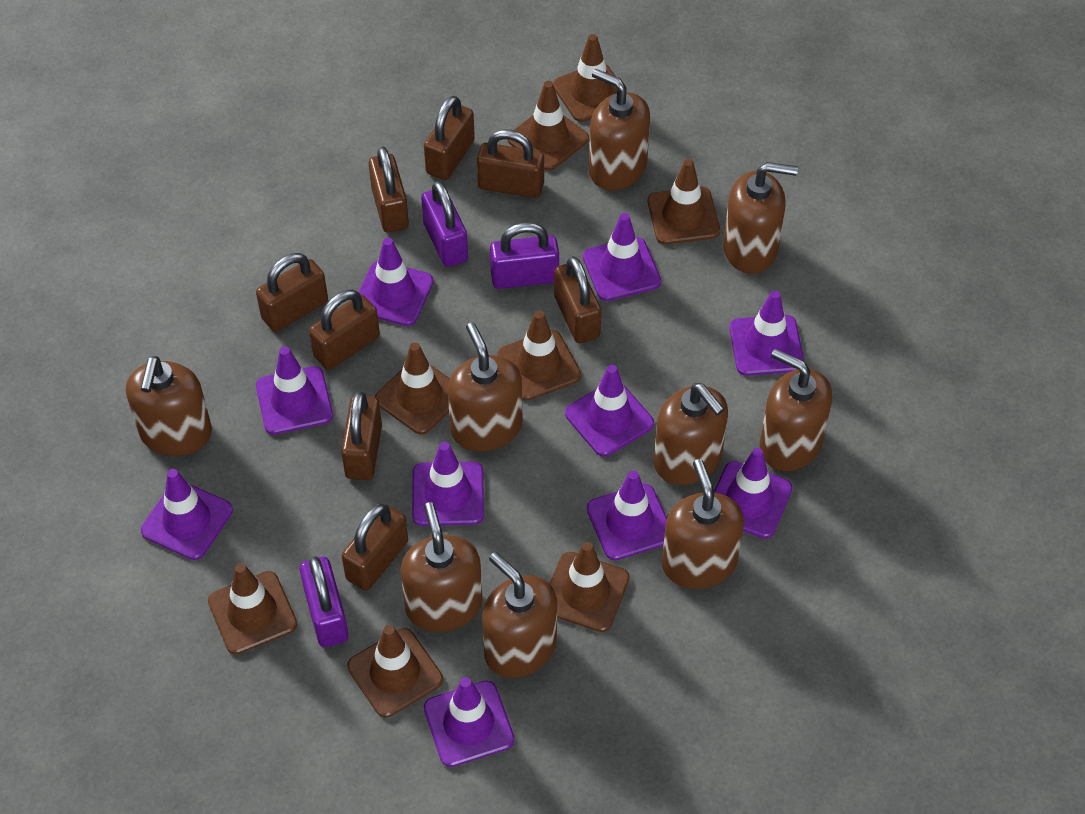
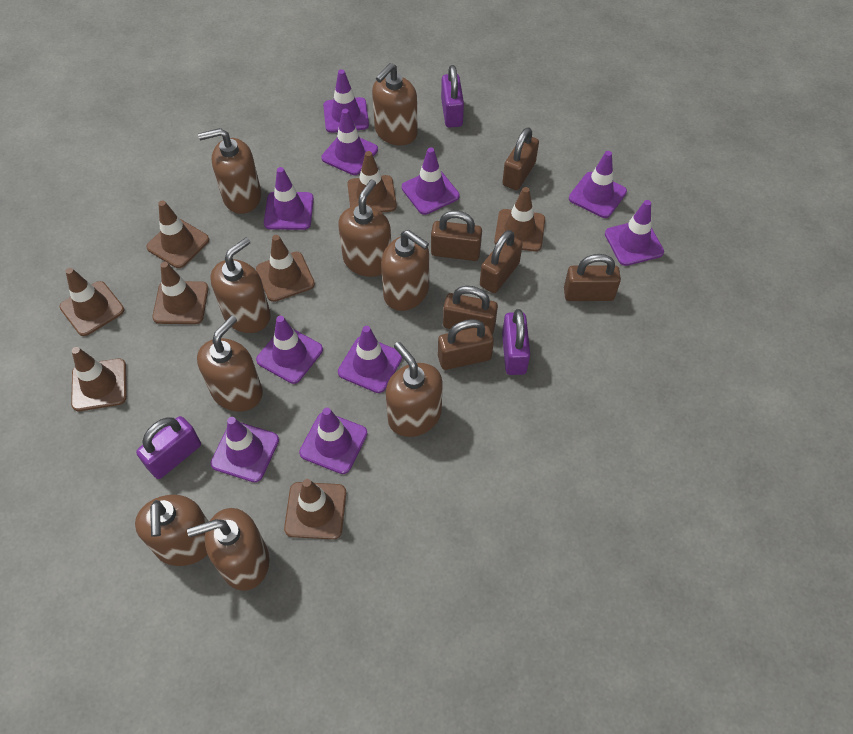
brown padlock: [256,253,328,332] [309,290,380,370] [341,392,382,480] [342,504,408,591] [368,147,409,233] [424,96,475,180] [477,129,544,198] [554,256,601,343] = 8 -> [431,211,482,261] [438,319,494,370] [443,286,498,334] [480,230,523,293] [502,127,539,190] [564,254,621,301] = 6

